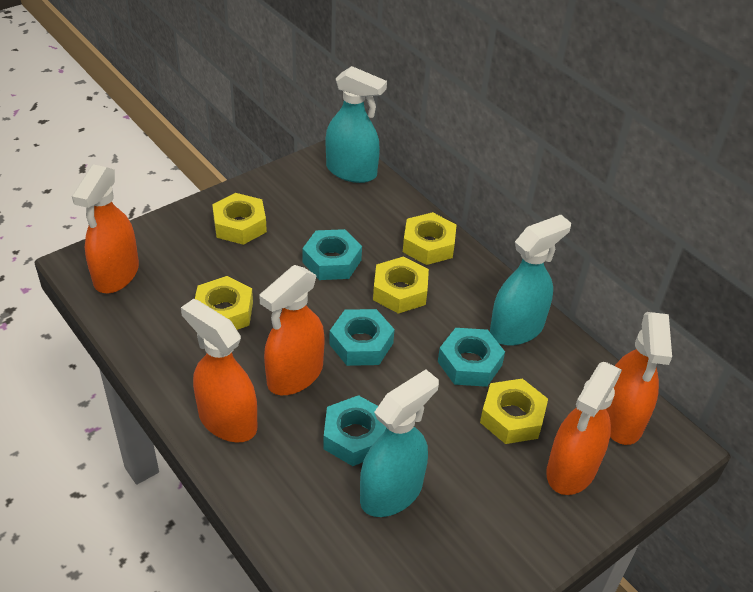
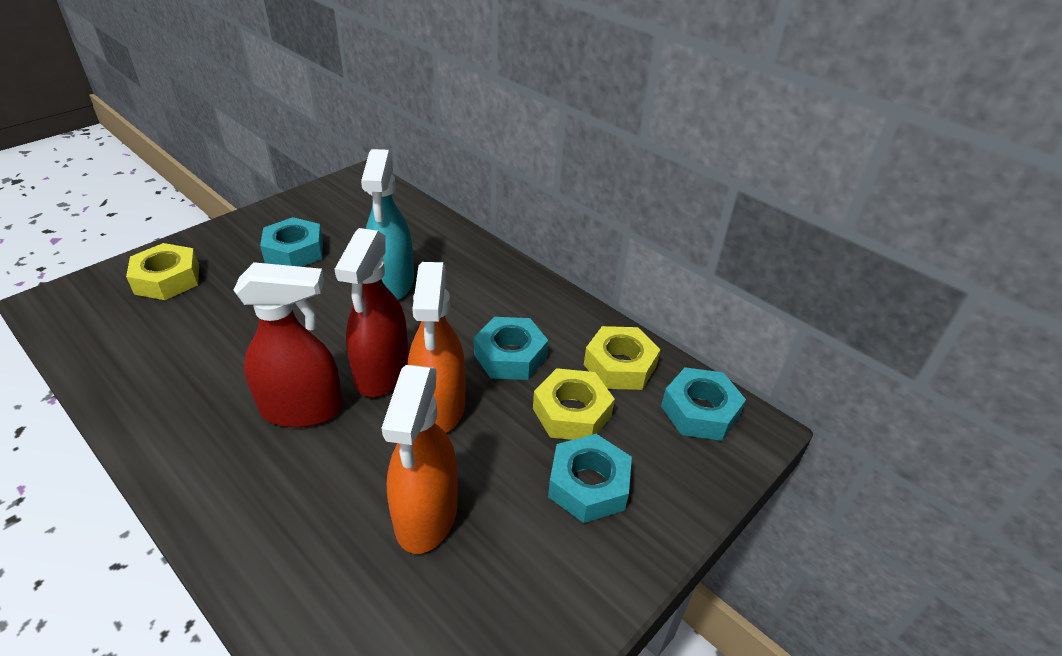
orange spray bottle: [72,164,139,293] [181,299,257,442] [259,265,325,395] [546,362,622,495] [606,312,672,445] = 5 -> [382,365,458,554] [407,262,466,433] = 2
red spray bottle: none = 0 -> [233,262,343,428] [334,228,409,397] = 2
turquoise spray bottle: [326,66,387,183] [360,369,439,517] [490,215,571,346] = 3 -> [361,149,414,300] = 1
yellow nut: [195,276,253,330] [212,193,267,245] [373,257,429,314] [403,212,456,265] [480,378,548,444] = 5 -> [126,243,199,300] [533,368,615,440] [584,326,661,390] = 3

